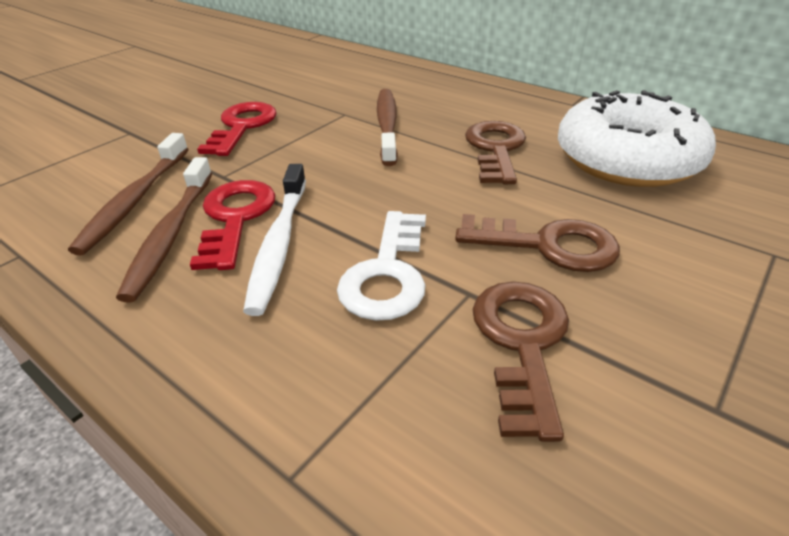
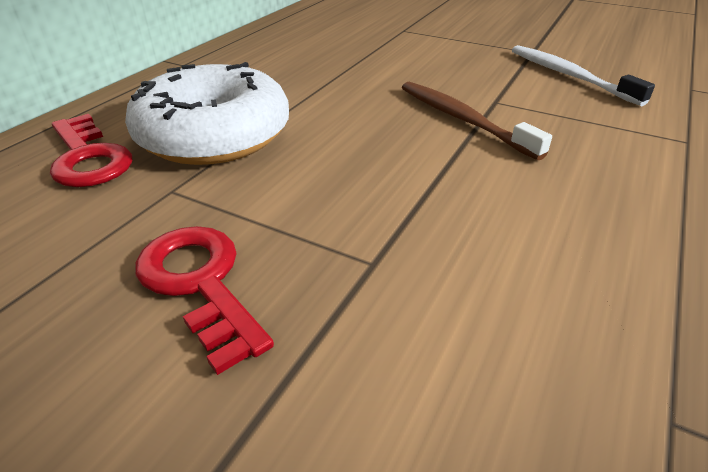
brown key: [455,214,620,272] [465,121,526,184] [472,282,569,442] = 3 -> none = 0
brown toothbrush: [68,133,188,256] [116,157,212,302] [377,89,398,166] = 3 -> [402,82,552,160] = 1
white key: [337,211,426,321] = 1 -> none = 0

